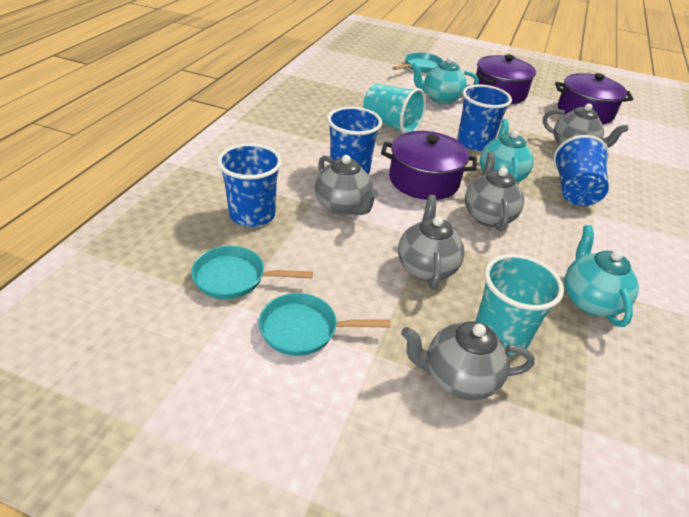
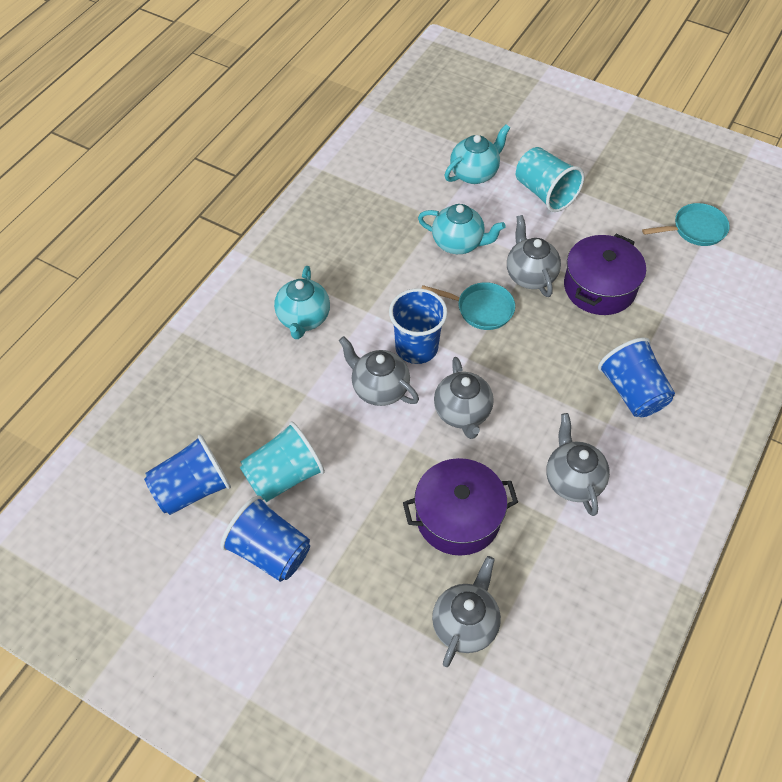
purple pot: [381,131,477,200] [473,54,536,104] [555,73,633,124] = 3 -> [403,458,518,556] [564,234,646,315] = 2
turquoise pan: [191,246,313,299] [259,293,391,356] [392,52,443,73] = 3 -> [421,282,515,330] [642,203,730,246] = 2

